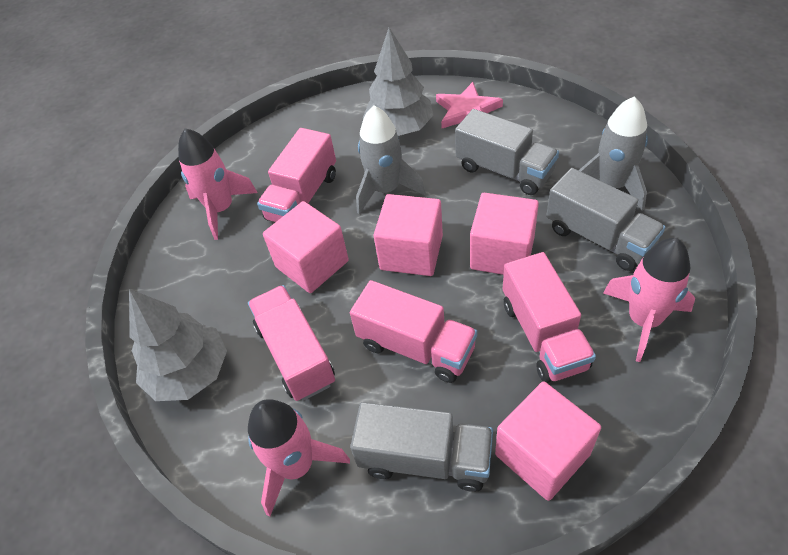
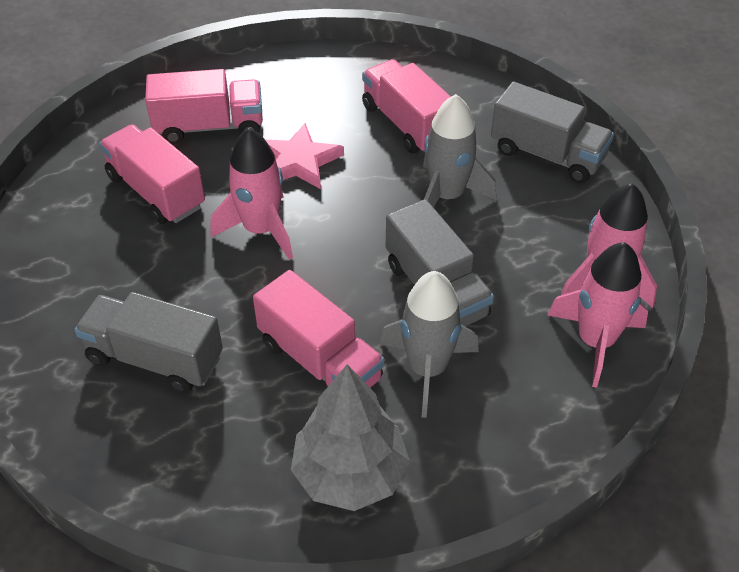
grey tree: [129,289,227,401] [363,28,433,136] = 2 -> [291,365,410,511] = 1
pink cube: [263,201,349,293] [374,194,443,276] [470,193,539,275] [495,382,601,501] = 4 -> none = 0

